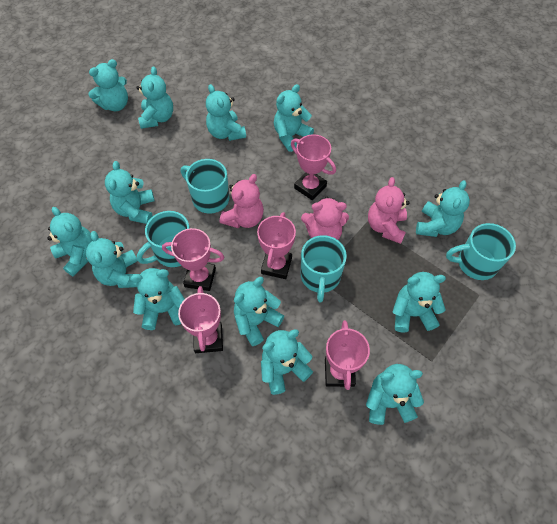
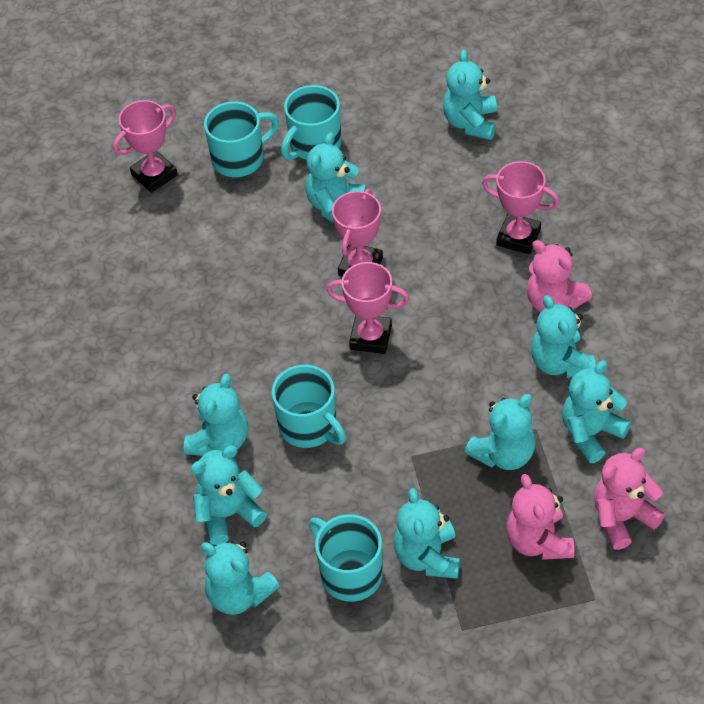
pink trophy: [162,228,224,291] [178,286,223,353] [257,212,296,279] [291,134,336,200] [325,320,370,390] = 5 -> [113,100,178,193] [326,262,410,354] [332,189,383,277] [482,161,560,254] = 4
turquoise teddy bear: [48,207,92,277] [86,231,137,288] [89,59,128,111] [105,161,155,224] [130,268,185,330] [136,67,173,129] [206,84,246,141] [234,277,284,346] [261,329,313,395] [274,84,314,152] [366,364,424,425] [393,272,446,333] [416,180,470,237] = 13 -> [184,374,248,456] [190,446,267,545] [201,541,279,615] [306,132,367,223] [394,488,460,579] [443,50,497,140] [465,394,536,470] [531,295,596,378] [562,360,631,463] = 9

